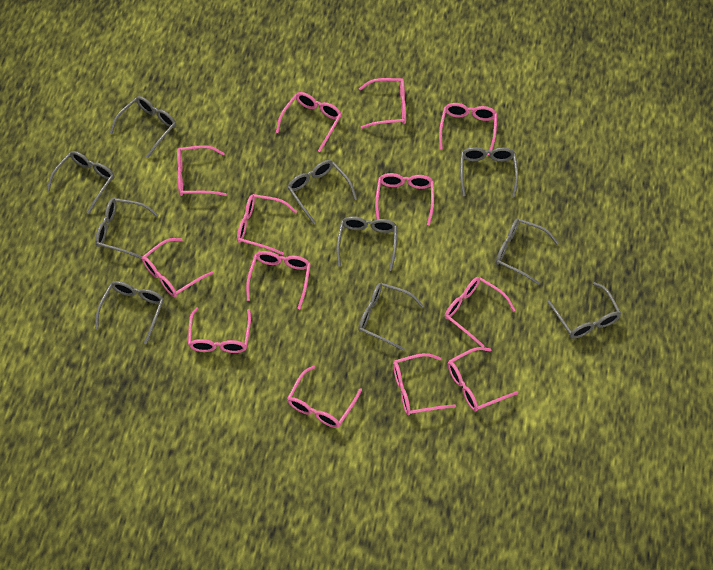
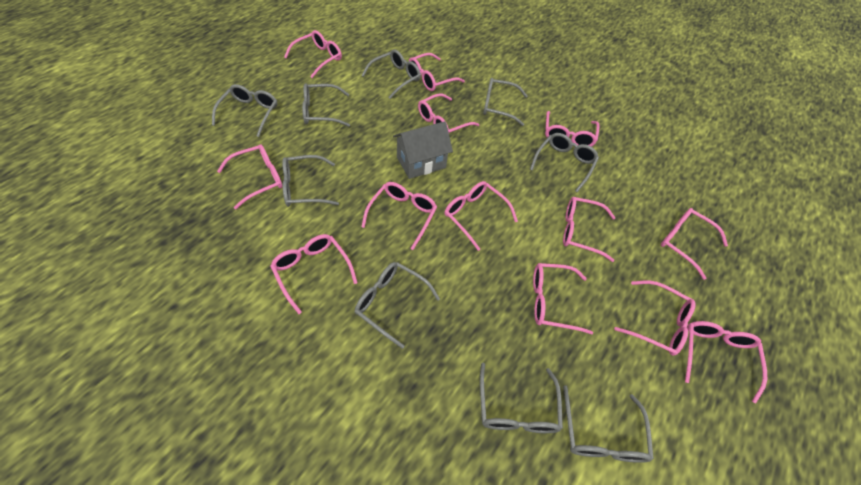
grey glasses: [47,151,115,214] [95,198,159,259] [95,281,164,344] [110,96,176,158] [287,160,357,224] [336,216,397,271] [358,283,424,351] [460,147,518,197] [496,218,559,285] [547,282,622,339] = 10 -> [212,84,277,137] [282,155,339,207] [302,83,350,127] [355,262,440,349] [362,49,421,99] [480,362,563,433] [483,78,528,126] [530,133,599,192] [563,385,654,463] = 9
grey house: none = 0 -> [393,121,453,179] = 1

